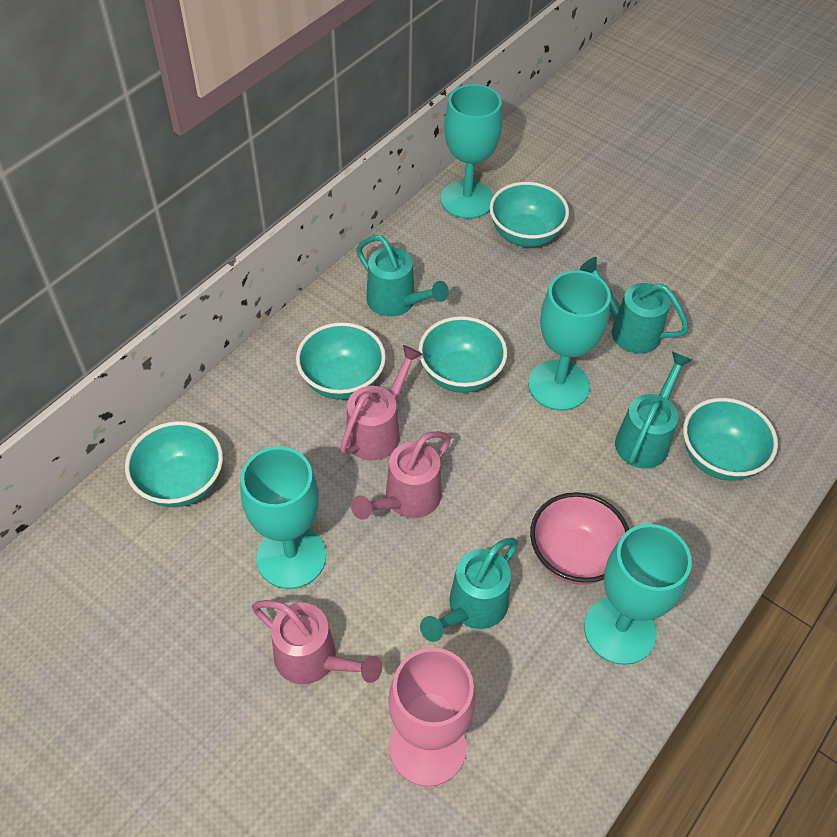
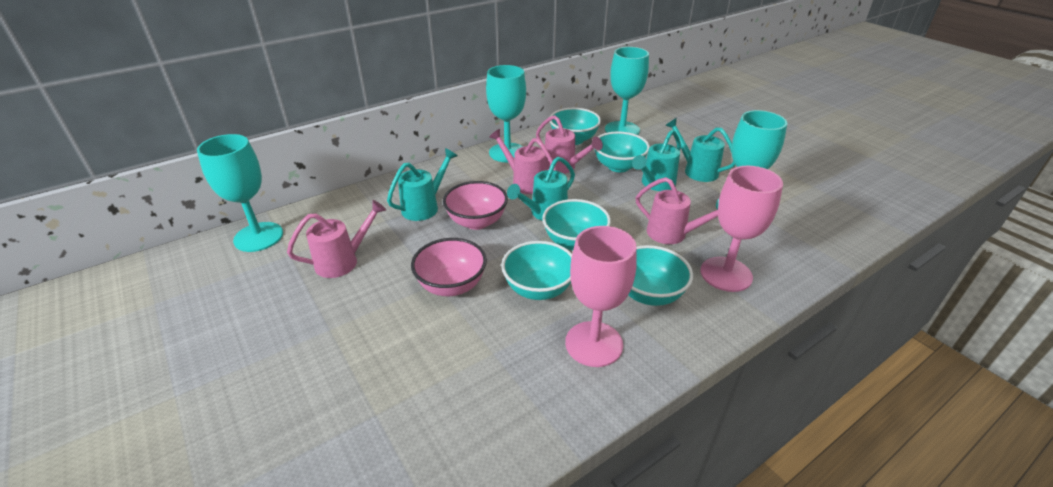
pink bowl: [530,492,629,585] = 1 -> [411,238,487,296] [443,181,508,230] = 2
pink goblet: [388,648,476,787] = 1 -> [565,226,637,367] [700,166,783,292] = 2
pink watering can: [252,600,382,684] [340,345,423,461] [351,431,451,520] = 3 -> [287,200,386,278] [489,129,557,194] [536,115,603,174] [636,177,718,244] = 4

